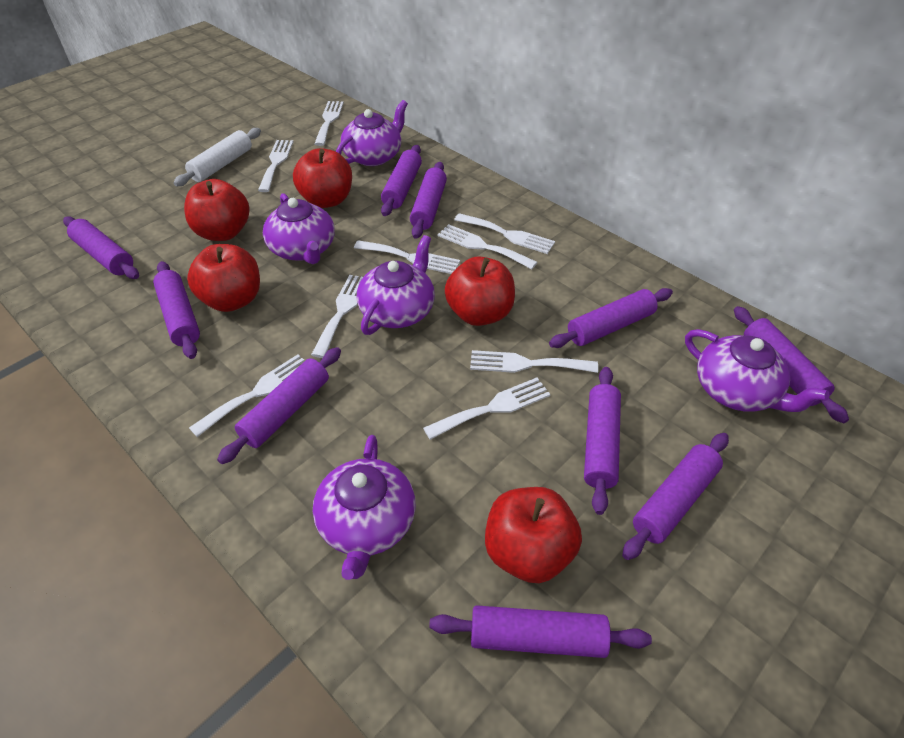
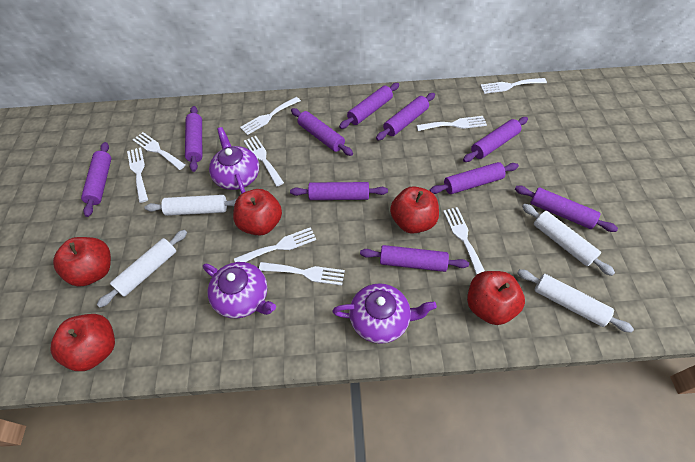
purple teapot: [263,193,335,264] [313,435,416,580] [336,100,408,166] [357,235,435,335] [685,329,829,412] = 5 -> [203,262,276,318] [209,127,259,194] [332,283,437,344] = 3
white rolling pin: [173,128,261,186] = 1 -> [97,230,187,308] [145,195,237,216] [517,269,634,333] [522,204,615,276] = 4

